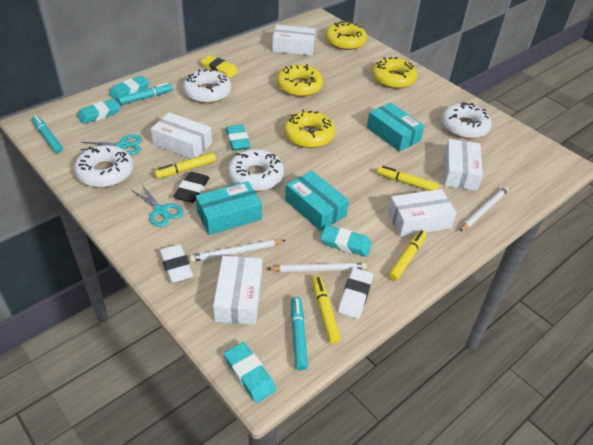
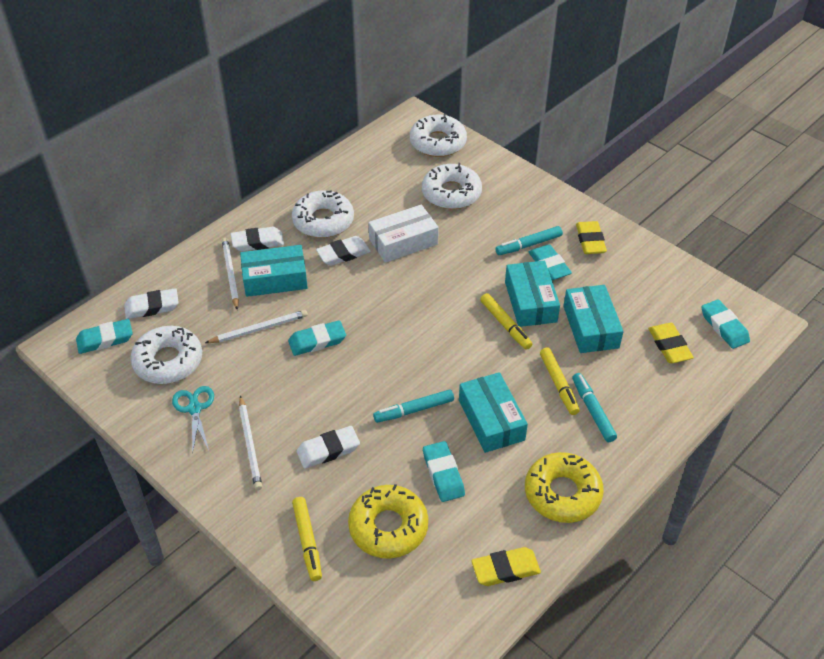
black eraser: [173,172,209,203] = 1 -> none = 0
turquoise box: [196,181,262,235] [285,171,349,231] [367,103,424,152] = 3 -> [240,245,308,297] [459,372,528,453] [505,261,560,327] [563,285,624,353] = 4
turquoise scissors: [81,134,142,155] [130,185,184,227] = 2 -> [172,386,214,454] = 1
white box: [151,112,212,159] [213,256,262,325] [272,25,316,56] [388,189,457,237] [444,139,483,191] = 5 -> [369,204,439,263] = 1
white eraser: [159,244,193,283] [338,268,373,319] = 2 -> [124,288,179,319] [231,227,284,251] [296,426,360,469] [316,236,371,266] = 4
yellow donut: [277,64,323,97] [284,110,335,148] [325,21,367,50] [372,57,417,89] = 4 -> [348,484,428,559] [525,452,604,523] = 2
yellow eraser: [201,55,238,78] = 1 -> [471,547,541,586] [576,221,607,254] [648,323,694,363] = 3
yellow marker: [154,153,216,179] [312,276,341,344] [377,166,439,191] [389,230,426,281] = 4 -> [292,497,322,581] [480,293,532,350] [540,347,580,415] = 3

